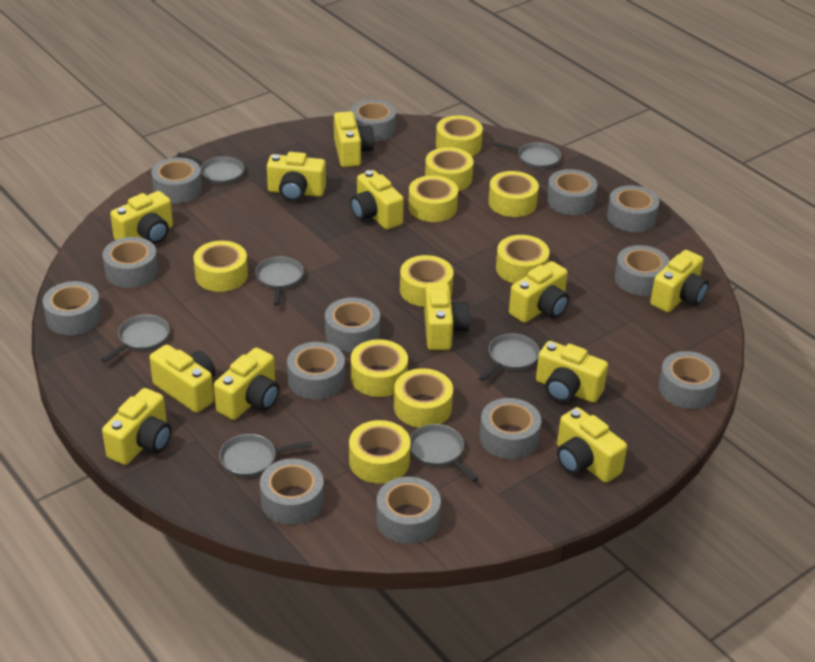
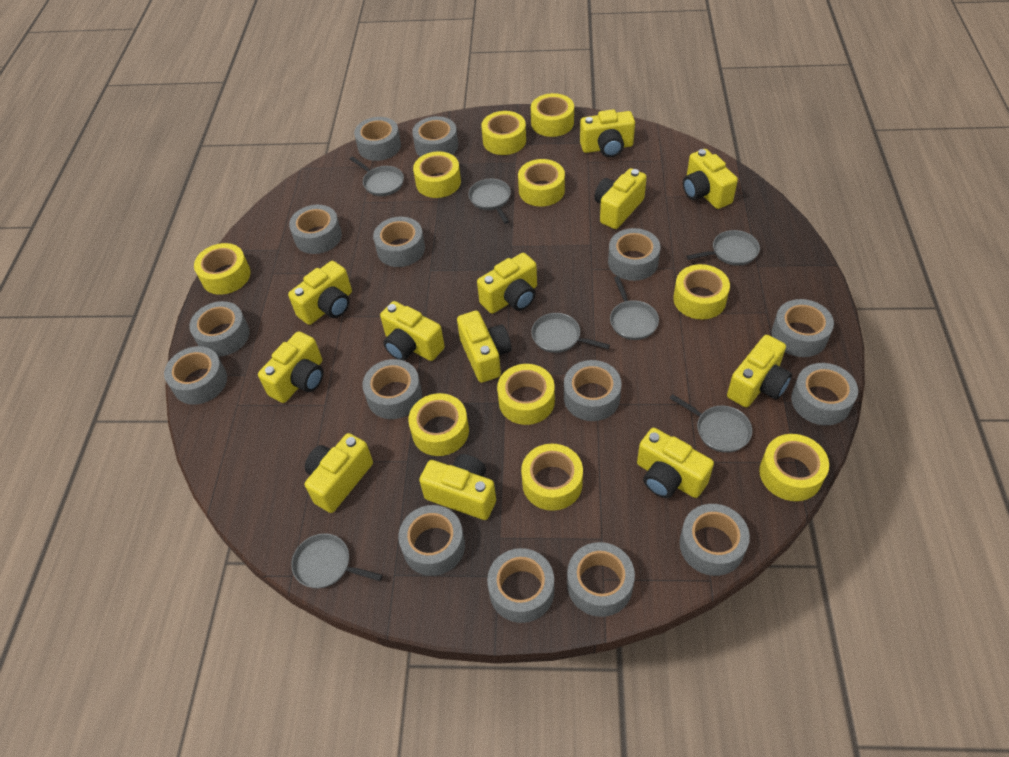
grey tape: [43,281,102,335] [103,237,158,288] [151,157,202,203] [260,459,324,525] [287,342,345,400] [325,297,380,352] [351,100,396,141] [376,477,441,544] [480,398,541,459] [547,169,597,215] [607,185,659,232] [615,245,670,296] [658,351,720,409] = 13 -> [164,346,227,405] [190,301,250,357] [289,205,342,254] [354,117,401,161] [362,359,422,419] [373,217,425,267] [398,505,465,576] [412,116,458,157] [487,548,554,623] [564,360,622,421] [567,542,635,617] [608,228,660,281] [679,504,750,576] [772,299,834,357] [791,363,858,425] = 15

